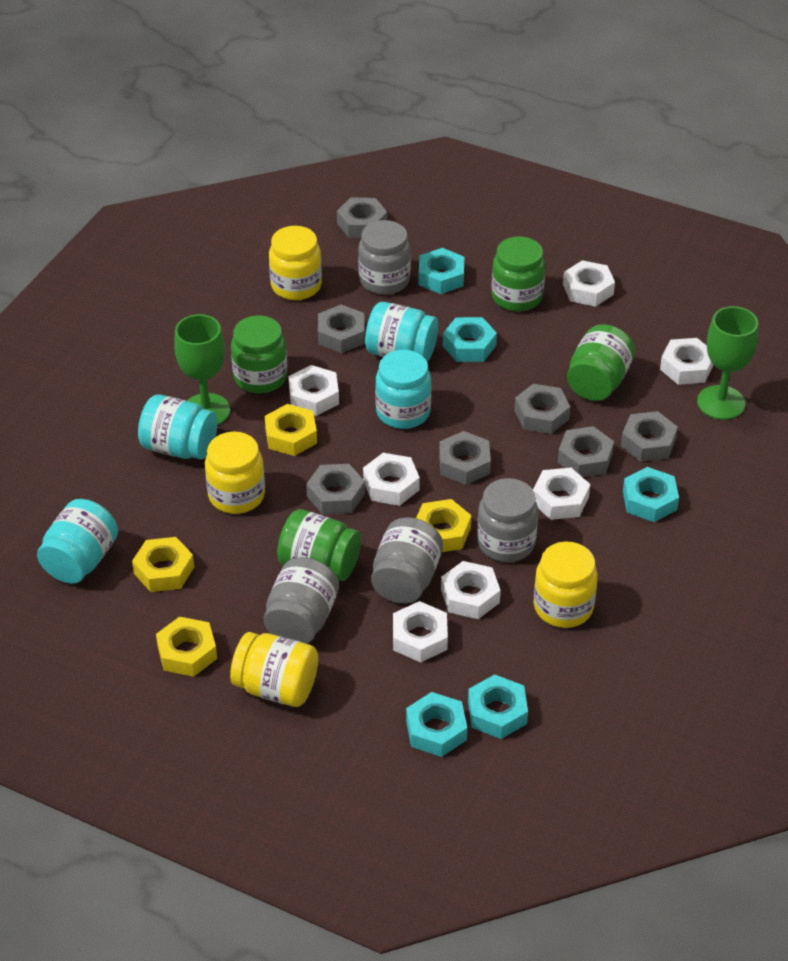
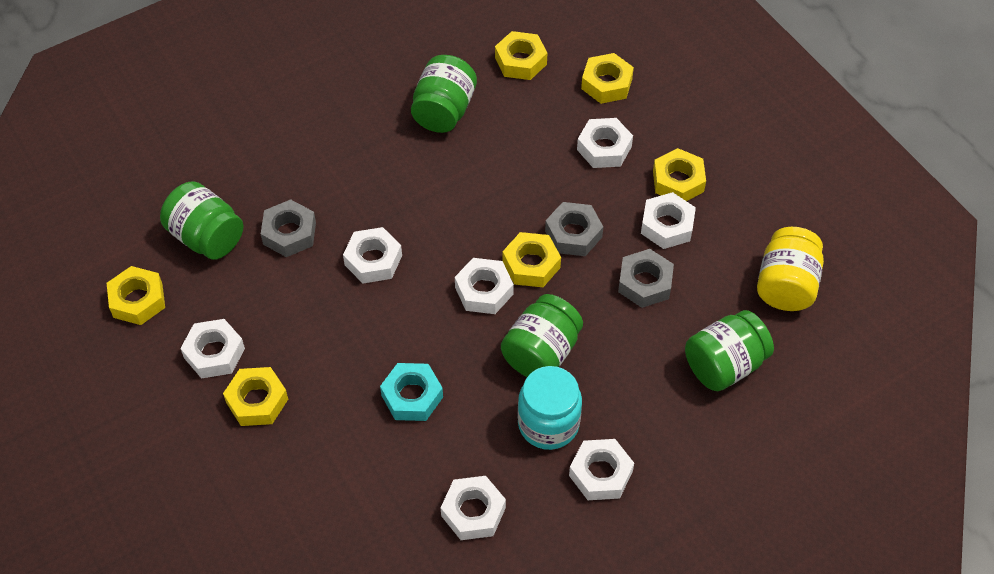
green goblet: [174,314,230,425] [697,306,758,420] = 2 -> none = 0
grey jar: [264,557,339,644] [358,220,411,295] [371,517,443,604] [477,478,538,562] = 4 -> none = 0
grey nut: [306,464,365,515] [318,305,365,353] [337,197,387,238] [439,431,491,485] [514,384,570,434] [558,426,614,477] [621,411,678,462] = 7 -> [261,199,316,257] [545,202,603,256] [618,249,674,308] = 3
turquoise jar: [37,499,118,584] [138,394,217,459] [365,302,438,362] [375,350,432,429] = 4 -> [518,366,582,450] = 1
turquoise nut: [406,692,467,757] [419,248,464,294] [443,317,497,362] [468,674,528,739] [623,467,679,522] = 5 -> [380,363,443,421] = 1
yellow jar: [205,432,265,514] [230,632,318,707] [269,226,322,300] [534,541,598,628] = 4 -> [757,227,824,311] = 1
yellow nut: [132,537,194,592] [156,617,217,677] [265,404,317,456] [416,499,471,552] = 4 -> [107,266,165,325] [223,367,288,426] [495,31,547,80] [503,232,561,287] [581,53,634,104] [653,148,706,201] = 6

